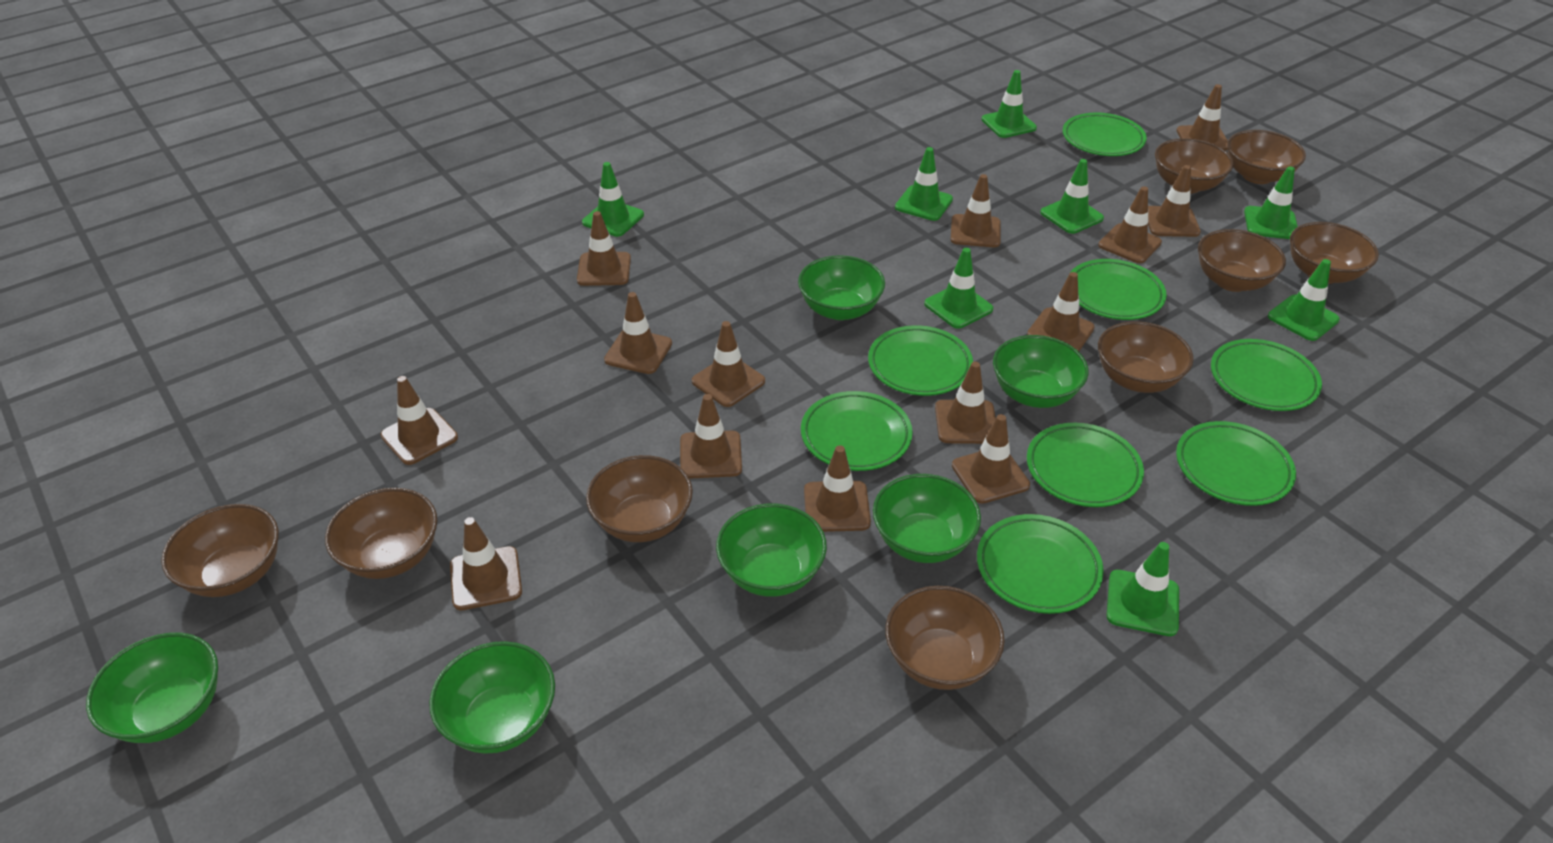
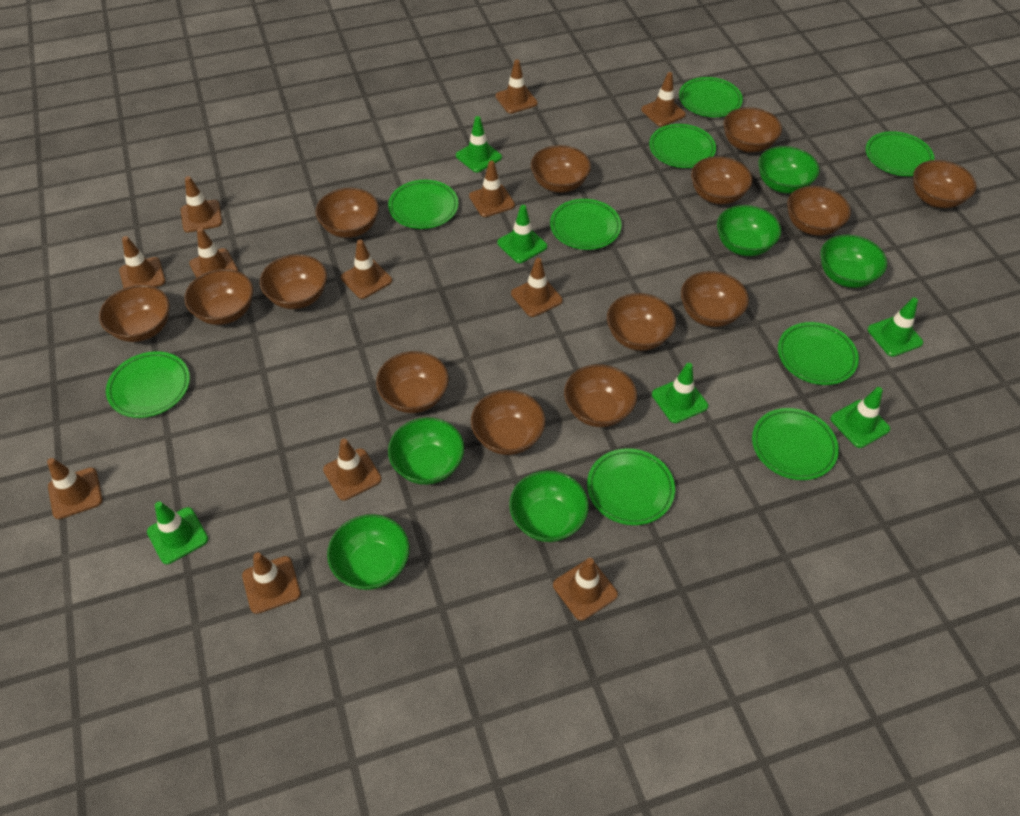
brown bowl: [161,504,279,597] [325,488,437,579] [586,455,693,542] [885,586,1005,690] [1098,321,1194,393] [1155,138,1233,193] [1198,229,1286,292] [1227,130,1306,184] [1290,222,1379,284] = 9 -> [99,285,170,342] [184,269,253,325] [260,254,327,309] [316,188,379,238] [376,351,449,413] [471,390,545,455] [531,145,591,193] [564,364,637,427] [607,293,676,351] [681,271,749,327] [691,156,752,204] [723,107,782,152] [787,186,851,236] [913,160,977,208] = 14
brown traffic cone: [381,376,458,465] [450,517,522,610] [577,211,631,286] [604,292,672,374] [680,394,742,479] [692,321,765,407] [804,445,871,532] [935,362,996,444] [951,174,1001,247] [952,414,1030,504] [1027,272,1095,351] [1098,186,1162,263] [1148,165,1201,237] [1176,84,1228,150] = 14 -> [47,458,103,519] [119,236,166,288] [181,176,222,233] [189,228,238,278] [242,552,301,614] [323,439,382,501] [341,240,392,299] [469,161,515,217] [496,59,538,114] [511,258,563,317] [553,558,618,621] [641,72,686,127] = 12
green plate: [801,391,913,471] [868,325,973,396] [977,514,1104,614] [1027,423,1144,507] [1062,112,1147,156] [1068,259,1167,320] [1176,421,1296,506] [1211,339,1322,411] = 8 -> [106,351,190,418] [388,180,458,229] [550,199,621,250] [587,448,675,525] [649,124,716,168] [679,77,743,117] [752,408,839,480] [778,322,859,385] [866,131,934,176] = 9
green traffic cone: [582,162,644,237] [895,147,953,221] [924,248,993,329] [982,70,1037,138] [1040,159,1104,234] [1106,542,1179,636] [1244,166,1298,239] [1268,259,1340,341] = 8 -> [147,502,208,564] [456,116,502,172] [497,205,547,263] [652,363,708,423] [830,387,890,448] [868,298,923,357] = 6

